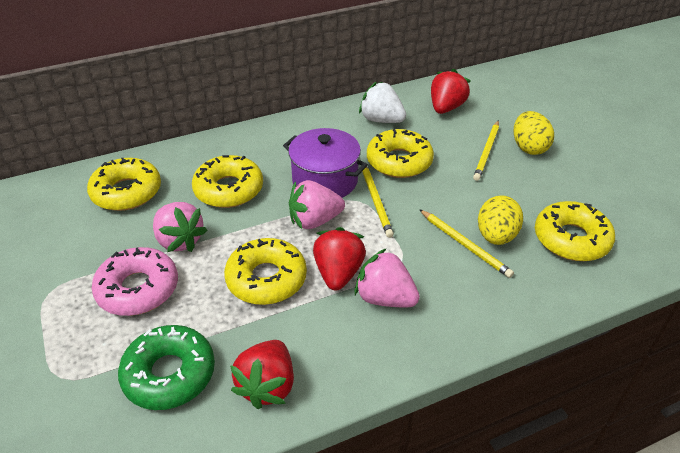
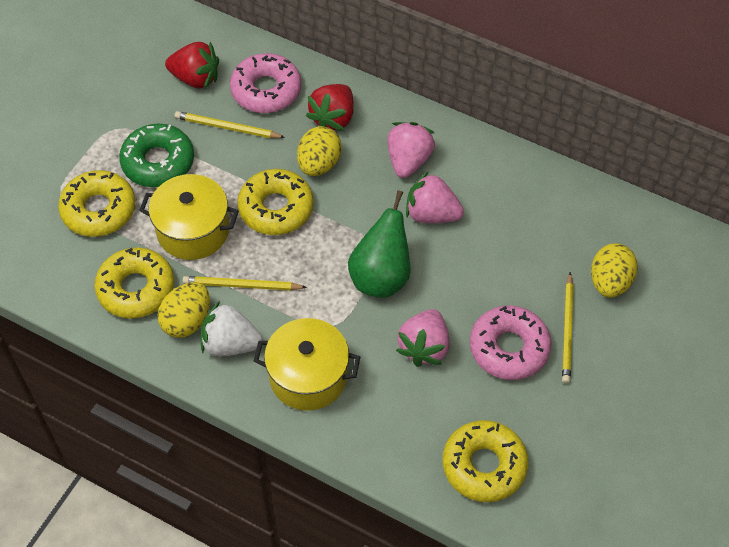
green pear: none = 0 -> [348,190,410,298] = 1
pink donut: [92,247,178,316] = 1 -> [230,53,301,113] [470,305,552,380] = 2
purple pot: [283,128,368,198] = 1 -> none = 0
red strawberry: [230,340,294,409] [313,227,366,291] [431,69,471,114] = 3 -> [165,42,219,90] [306,84,354,131] = 2
yellow donut: [87,158,161,211] [192,155,263,208] [224,238,307,305] [367,129,434,178] [535,201,615,261] = 5 -> [58,170,135,237] [94,247,174,319] [237,169,314,235] [443,420,528,502] = 4
yellow egg: [478,195,523,245] [514,111,554,155] = 2 -> [157,282,210,338] [297,126,342,176] [591,243,638,298] = 3
yellow pot: none = 0 -> [139,174,239,260] [254,318,360,411] = 2

